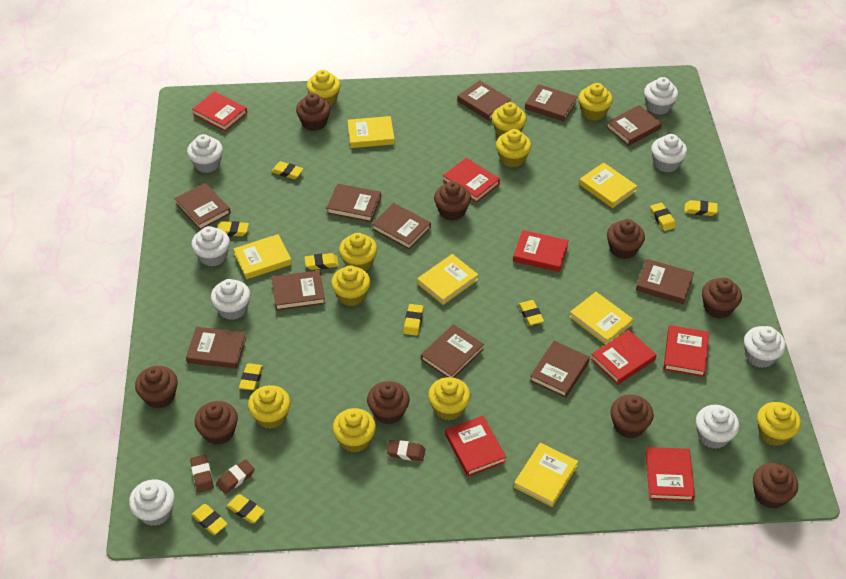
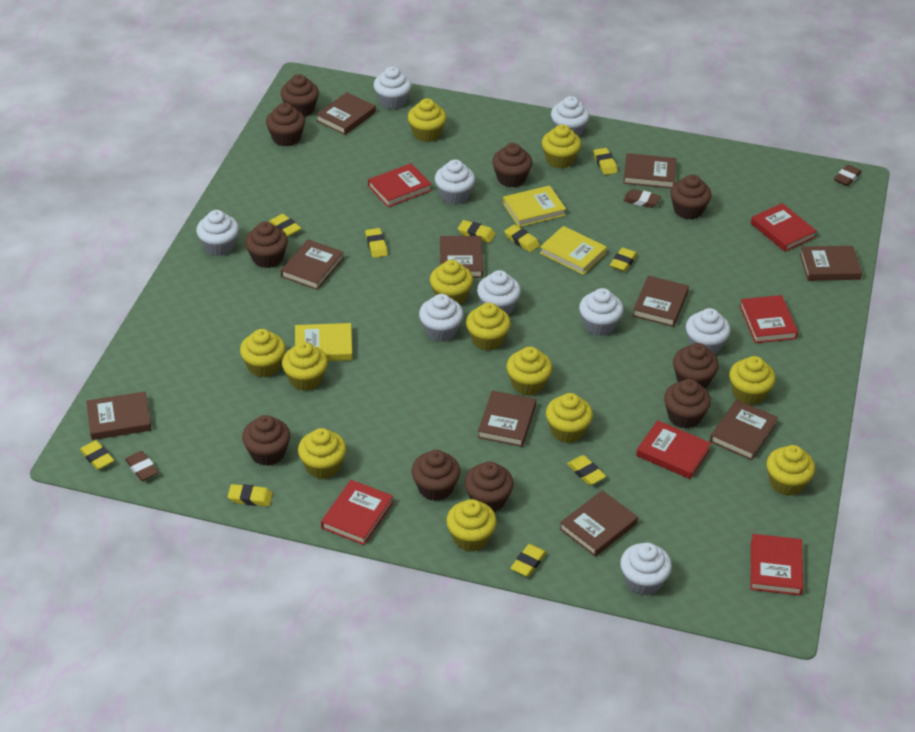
brown book: [175,183,231,230] [186,327,246,369] [272,270,325,311] [327,183,381,222] [372,203,431,250] [421,324,484,378] [457,80,511,121] [525,84,577,122] [530,341,590,398] [606,105,662,146] [636,259,694,304] = 11 -> [86,391,152,440] [280,239,344,290] [316,92,376,135] [440,236,483,278] [478,390,536,447] [560,490,638,557] [623,153,676,188] [633,276,689,327] [710,399,778,460] [800,246,862,281] = 10
brown cupcake: [135,366,178,409] [194,401,238,445] [296,93,331,131] [367,381,409,425] [434,181,471,221] [607,219,645,259] [610,395,654,439] [702,278,742,319] [753,463,798,509] = 9 -> [242,415,290,466] [245,222,288,268] [266,103,305,147] [281,74,319,117] [412,450,460,501] [464,461,514,512] [492,143,532,187] [664,379,711,429] [670,174,711,220] [673,343,719,388] = 10
red book: [192,91,247,131] [443,158,500,203] [445,416,506,477] [513,230,569,272] [591,330,657,385] [645,447,695,501] [663,325,709,377] = 7 -> [321,480,393,545] [368,163,432,207] [636,420,711,479] [740,295,798,343] [751,203,817,252] [751,534,803,596] = 6
white cupcake: [129,479,175,526] [187,134,223,173] [191,226,230,266] [211,279,250,320] [644,77,678,115] [651,134,687,172] [696,405,739,449] [744,326,786,368] = 8 -> [196,210,239,256] [374,66,412,109] [419,294,464,342] [435,159,475,205] [477,270,521,315] [551,96,590,137] [579,288,623,336] [620,543,672,595] [686,308,730,354] = 9
yellow book: [233,234,292,279] [348,116,395,148] [417,254,478,305] [514,443,578,507] [569,292,634,345] [579,162,637,208] = 6 -> [295,323,353,361] [503,185,566,227] [540,226,607,275] = 3
yellow cupcake: [248,385,291,429] [307,70,341,106] [331,265,371,306] [333,408,376,453] [339,233,377,271] [428,377,470,421] [492,102,526,137] [496,129,531,168] [578,83,613,121] [757,402,801,446] = 10 -> [240,329,286,378] [282,342,328,391] [298,428,346,479] [408,98,446,142] [430,260,473,305] [446,499,497,551] [466,303,511,351] [506,347,552,396] [542,124,581,169] [546,393,593,443] [729,356,775,405] [767,445,815,496] = 12

